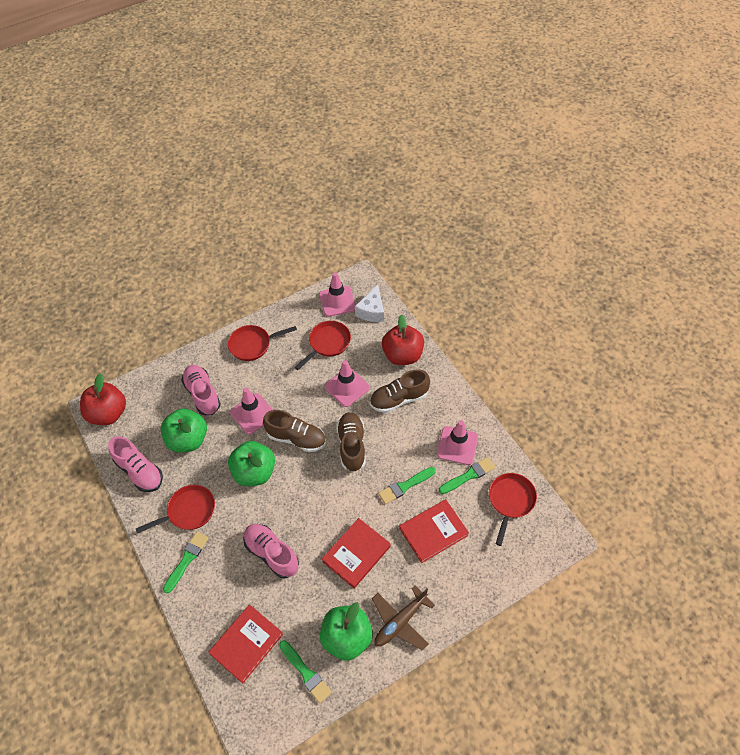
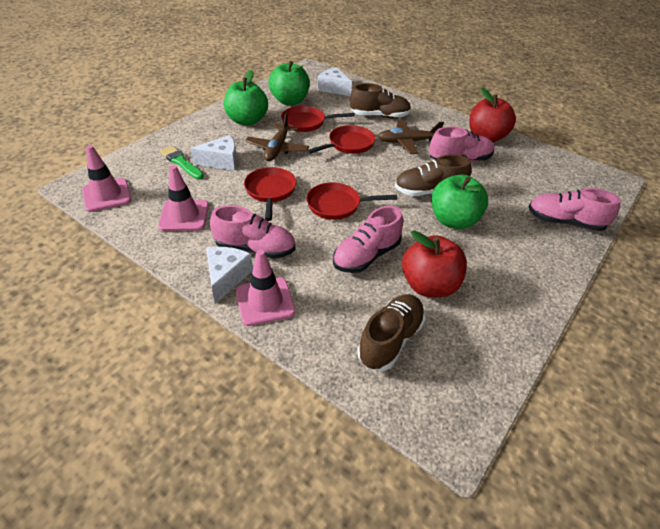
brown plane: [372,585,435,651] = 1 -> [245,113,309,161] [378,120,444,154] = 2
green brush: [163,532,209,593] [279,640,332,703] [378,467,436,504] [439,457,495,494] = 4 -> [160,146,204,180] = 1
pink shoe: [108,436,163,492] [181,365,221,415] [243,524,299,578] = 3 -> [210,205,295,259] [333,206,403,273] [429,126,494,162] [529,188,621,231] = 4
pink traffic cone: [230,388,273,434] [319,272,356,317] [325,360,370,407] [437,420,478,465] = 4 -> [82,145,132,212] [158,165,209,231] [236,249,296,326] = 3
red book: [208,605,283,684] [322,518,391,588] [399,499,469,563] = 3 -> none = 0
white cheese: [355,285,384,322] = 1 -> [191,135,237,171] [206,247,253,304] [318,67,352,96] = 3

